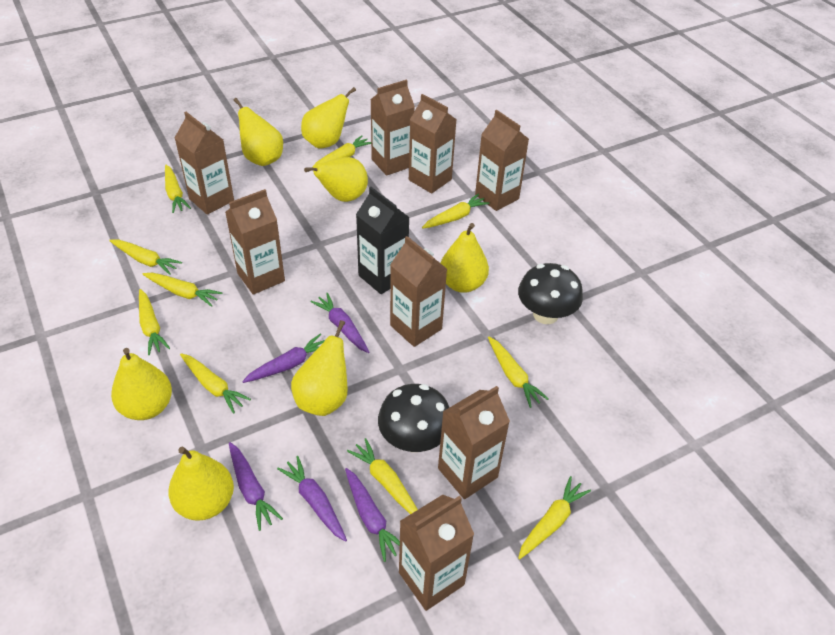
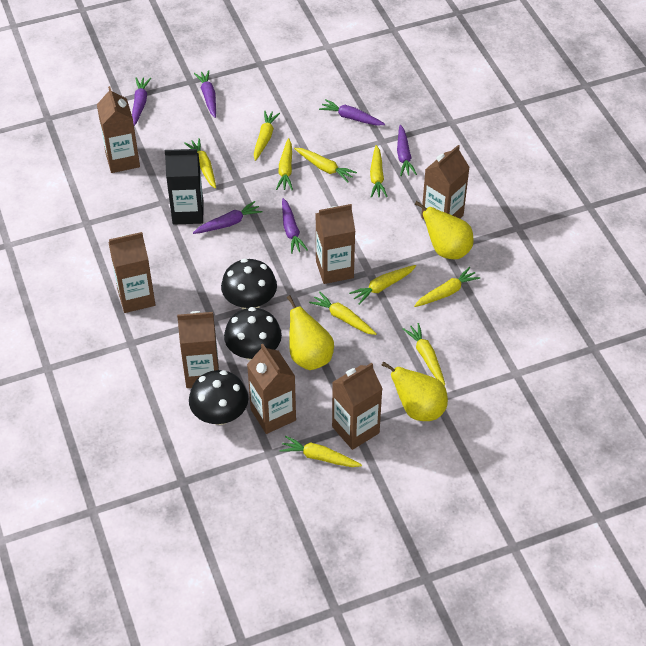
black mushroom: [378,384,449,452] [518,263,583,324] = 2 -> [189,370,248,425] [221,259,277,309] [224,307,282,361] = 3
brown carton: [175,112,234,214] [225,189,285,295] [370,80,415,176] [390,236,447,347] [399,495,474,611] [409,94,457,193] [438,386,510,499] [475,110,529,211] = 8 -> [97,86,140,173] [108,232,155,313] [177,311,219,388] [247,344,296,434] [315,204,355,284] [332,363,383,450] [421,145,470,219] = 7
purple carrot: [229,442,283,531] [242,334,325,383] [277,456,347,542] [310,293,369,353] [345,468,400,562] = 5 -> [132,78,151,126] [193,201,262,234] [194,70,216,118] [282,198,308,254] [319,99,385,126] [397,125,417,176] = 6
yellow pear: [111,348,172,420] [168,447,234,521] [234,98,283,166] [291,320,348,416] [301,87,356,149] [304,157,368,202] [441,223,489,293] = 7 -> [287,295,334,370] [381,361,448,421] [415,201,473,259] = 3

